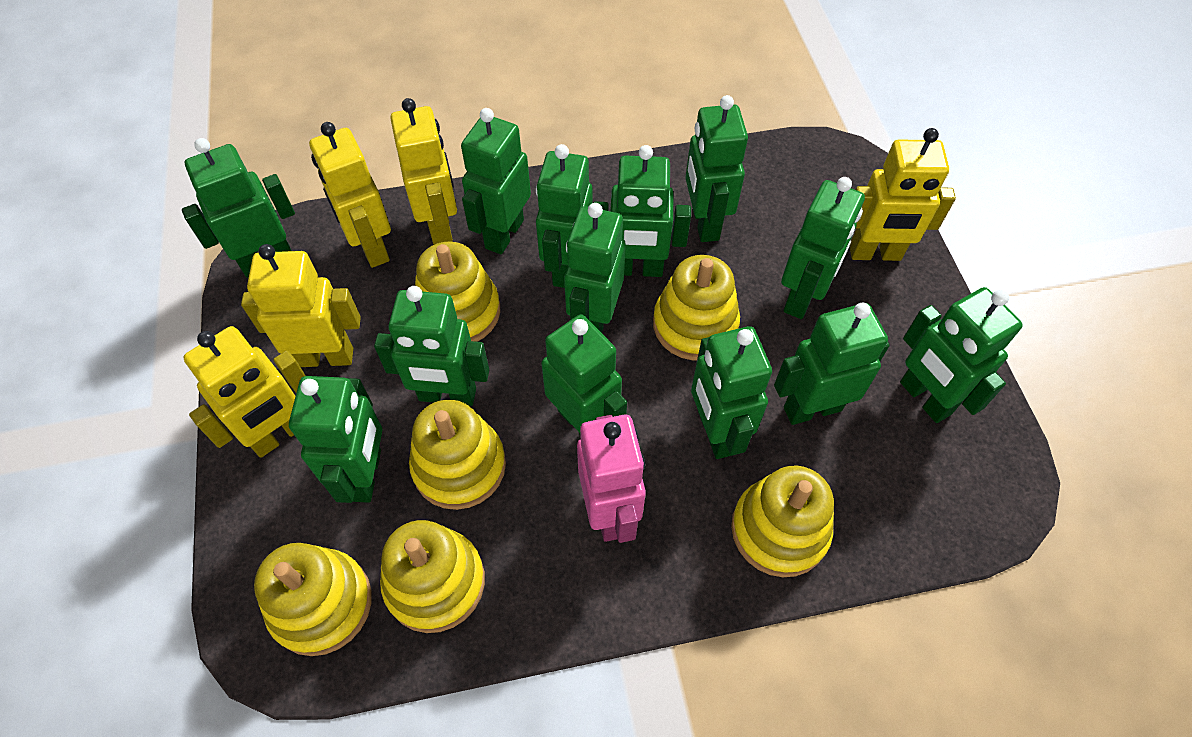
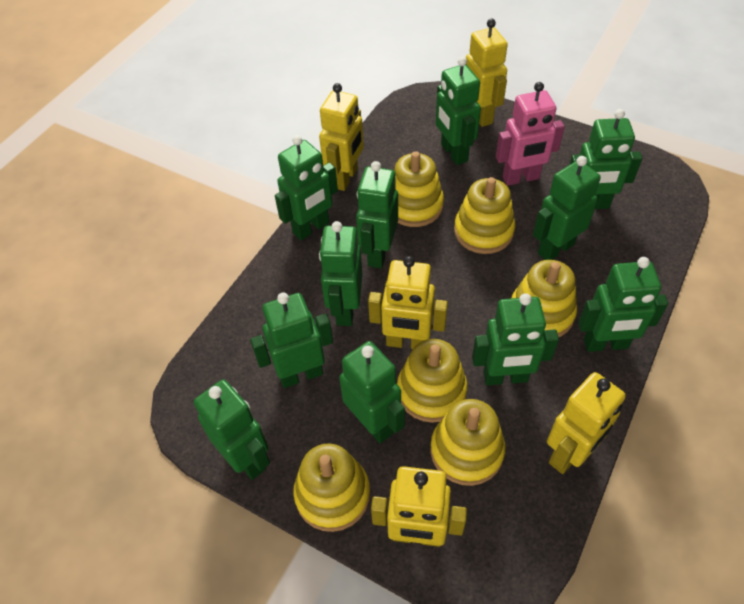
green robot: [182,138,295,278] [289,376,383,503] [374,286,489,406] [461,108,531,254] [536,144,593,288] [541,315,627,436] [564,203,626,333] [593,145,691,277] [685,95,748,242] [691,326,772,459] [774,303,890,425] [781,177,865,319] [900,287,1023,423] = 13 -> [194,379,270,480] [250,293,333,388] [275,135,338,240] [319,221,362,326] [339,341,405,443] [356,161,398,268] [436,57,481,165] [472,293,559,386] [533,156,601,260] [569,109,642,209] [578,257,668,352] = 11

